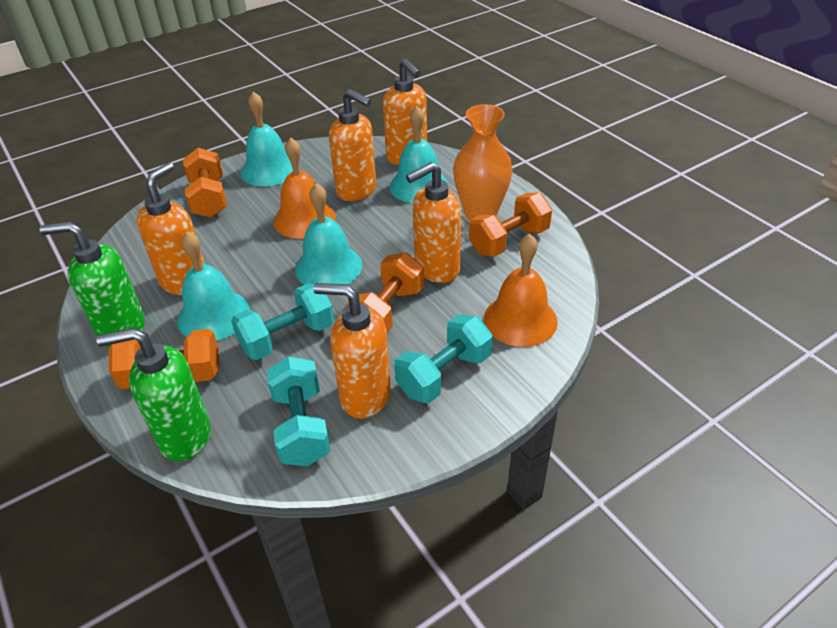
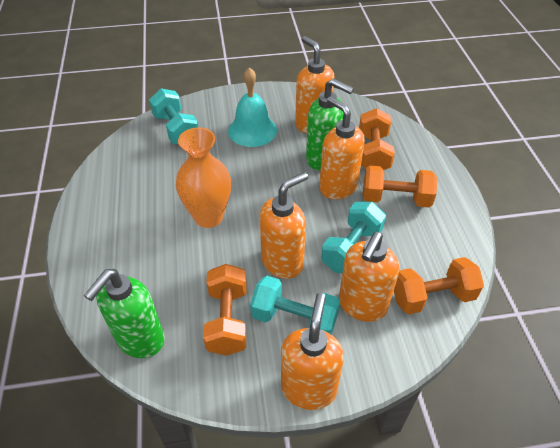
orange bell: [273,138,336,239] [484,234,558,347] = 2 -> none = 0
turquoise bell: [177,231,250,341] [241,91,293,187] [295,183,362,285] [390,106,449,203] = 4 -> [228,67,277,147] = 1

